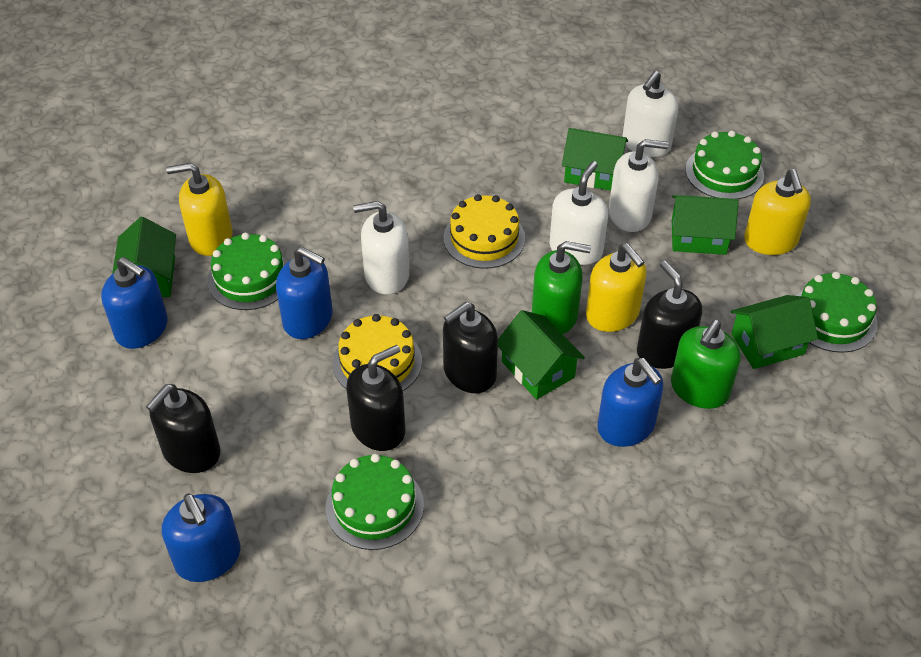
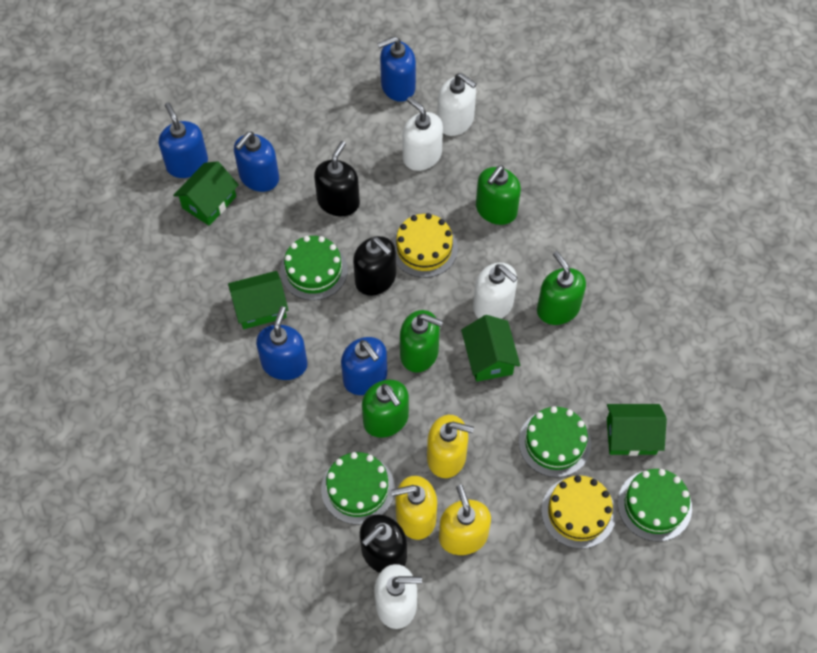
black soap dispenser: [146,384,221,473] [346,345,405,451] [443,302,498,393] [637,261,702,369] = 4 -> [314,141,360,216] [353,236,396,296] [360,514,407,573] = 3
blue soap dispenser: [101,257,168,349] [162,493,240,582] [276,247,333,339] [597,358,663,447] = 4 -> [159,103,208,178] [234,132,279,192] [256,306,308,380] [341,337,387,395] [377,36,416,102] = 5
green house: [112,217,176,297] [498,310,585,400] [562,128,628,191] [672,195,739,255] [730,295,818,369] = 5 -> [173,161,239,226] [228,271,288,329] [461,315,520,382] [607,404,667,456] = 4
green soap dispenser: [532,241,591,334] [671,320,741,409] = 2 -> [362,380,409,438] [400,310,443,372] [476,165,521,225] [537,251,586,325] = 4

